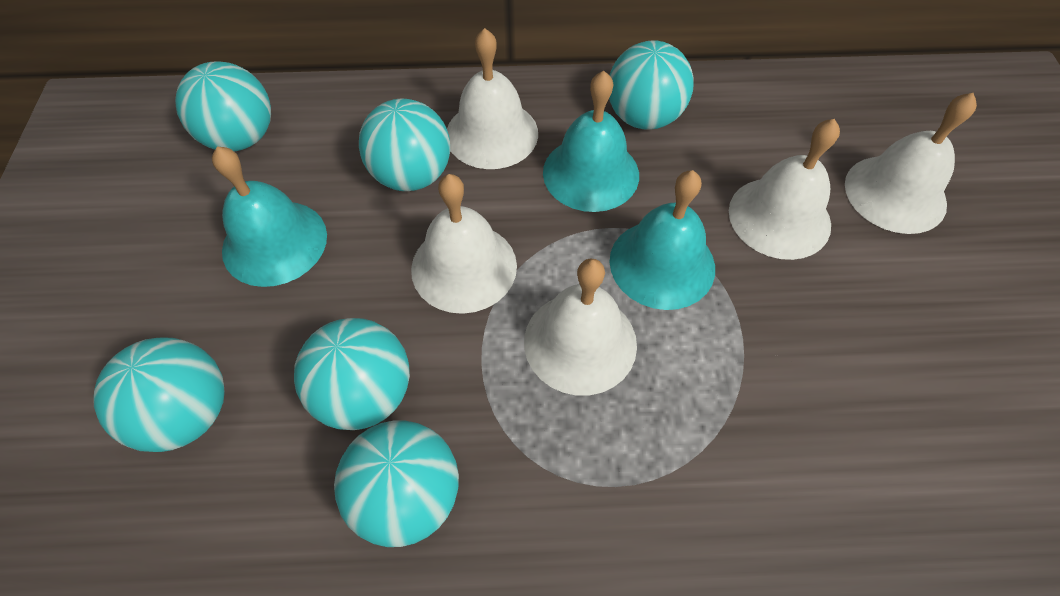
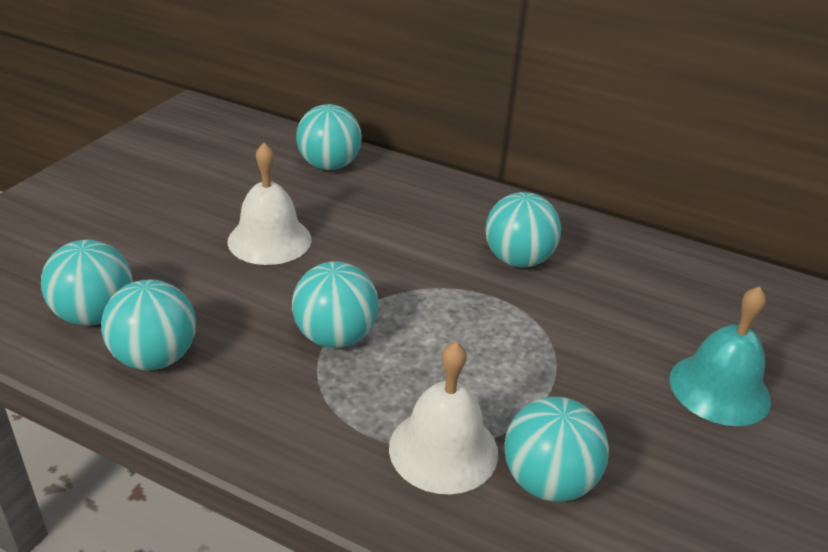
turquoise bell: [212,146,327,287] [543,71,639,212] [610,170,715,310] = 3 -> [669,286,771,426] = 1
white bell: [411,174,517,314] [447,28,538,169] [524,259,637,396] [729,119,840,260] [845,93,977,234] = 5 -> [227,143,312,265] [389,342,498,494] = 2

